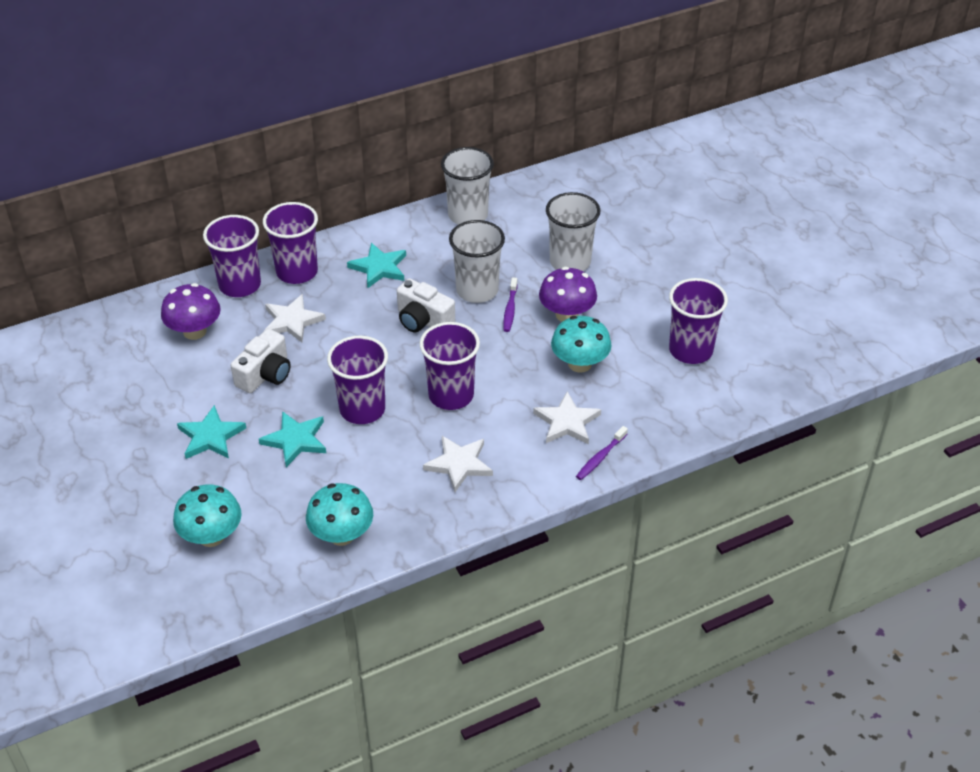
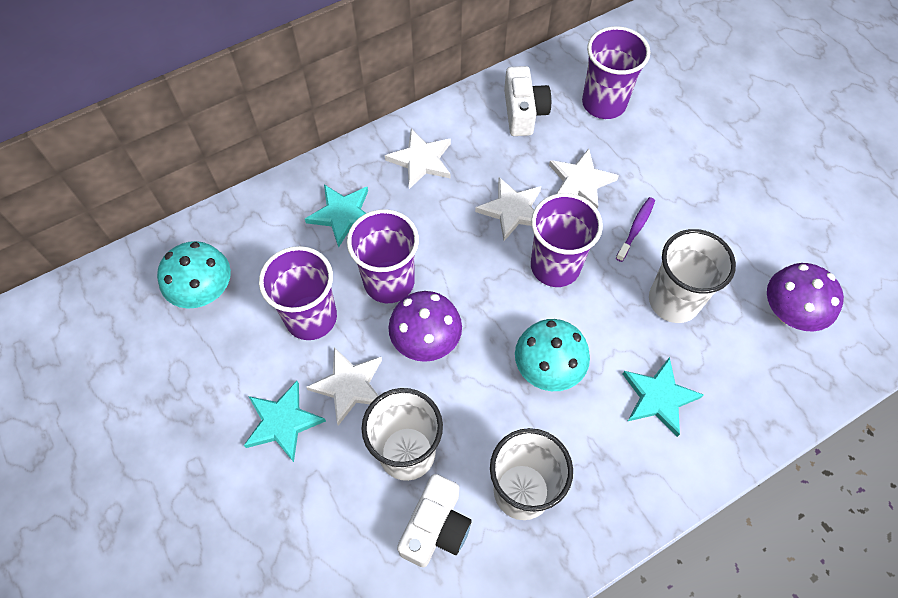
purple cup: [203,215,261,297] [263,202,318,284] [327,336,388,424] [420,322,480,410] [669,278,728,364] = 5 -> [259,246,337,340] [347,209,419,303] [531,193,603,287] [582,26,650,119] = 4
purple toothbrush: [503,277,518,332] [576,426,628,480] = 2 -> [616,197,655,262] = 1
turquoise mushroom: [173,484,242,547] [306,483,373,546] [551,316,612,373] = 3 -> [157,241,231,309] [515,319,590,391] = 2
white star: [264,294,326,342] [423,436,493,492] [533,391,601,444] = 3 -> [306,347,382,426] [385,129,451,189] [475,177,541,241] [549,149,619,209] = 4

